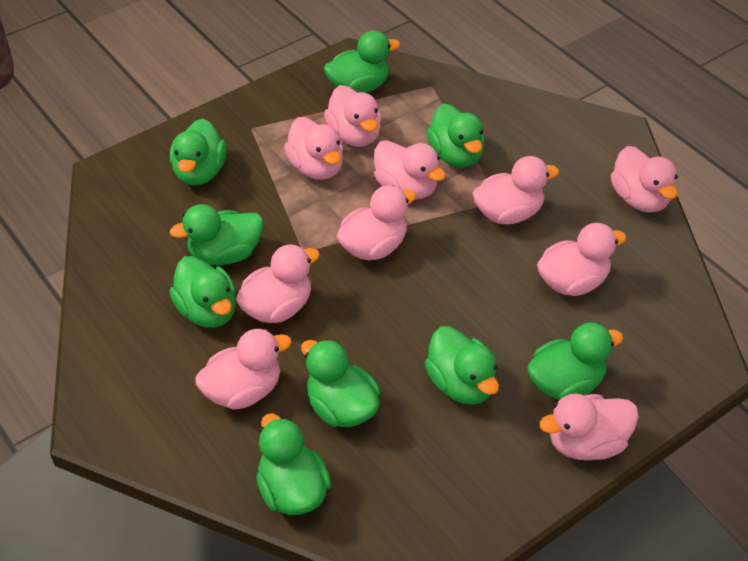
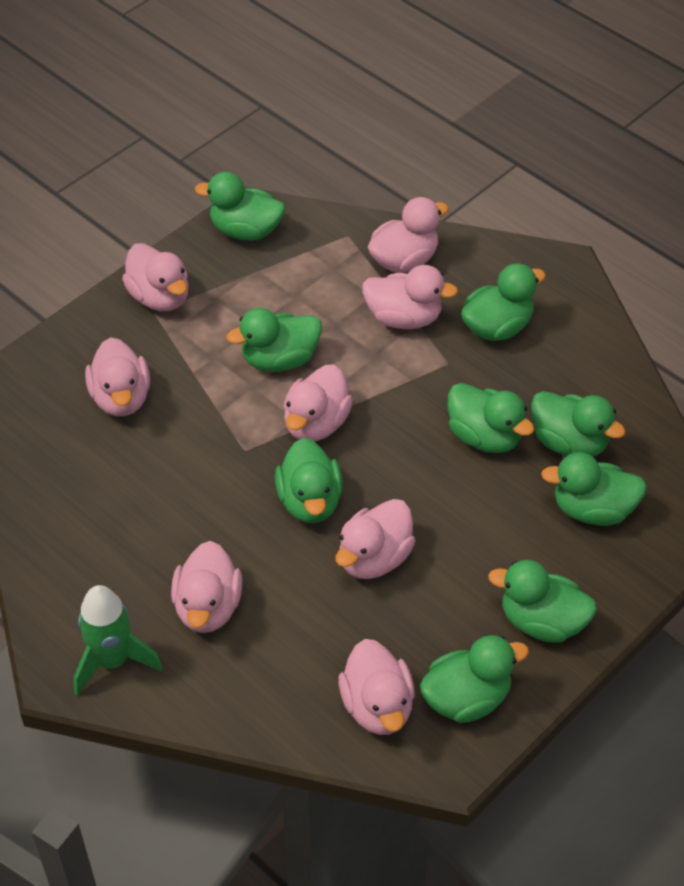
green rocket: none = 0 -> [73,585,163,696] = 1
pink duck: [195,329,292,410] [236,244,320,323] [284,117,343,180] [324,85,381,147] [337,185,416,261] [374,140,446,200] [472,156,559,224] [537,223,627,296] [539,393,639,460] [611,146,678,213] = 10 -> [85,337,150,416] [122,243,189,311] [171,541,242,633] [284,364,353,441] [336,499,416,579] [339,639,415,735] [362,265,458,329] [368,197,449,273] = 8

